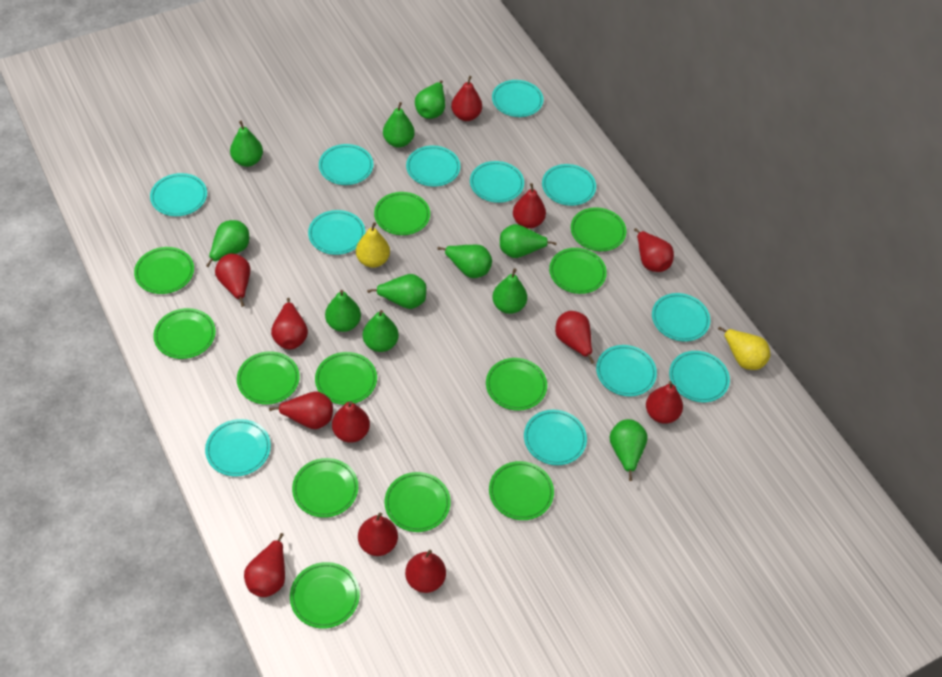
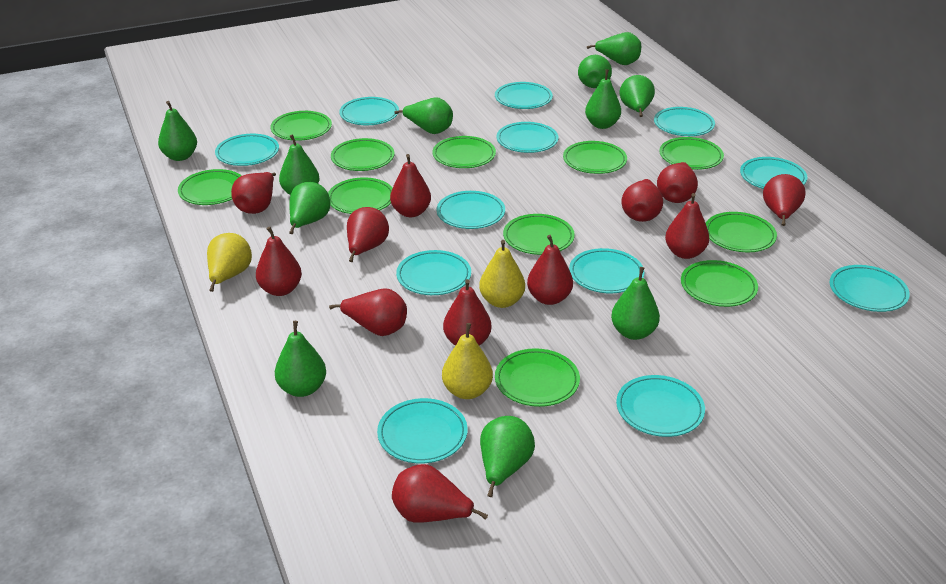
green plate: [134,247,194,294] [153,308,216,359] [237,351,300,405] [290,562,360,629] [292,458,358,518] [315,352,377,405] [374,192,430,235] [384,472,451,532] [486,358,547,411] [489,461,554,520] [549,248,607,294] [571,208,626,251] = 12 -> [178,169,242,205] [270,111,332,141] [328,178,392,214] [331,138,395,171] [433,136,496,168] [495,348,580,407] [503,214,575,255] [563,141,627,174] [659,137,724,170] [681,260,758,307] [706,212,777,252] = 11
yellow pear: [356,222,390,268] [718,327,770,370] = 2 -> [207,233,252,292] [442,323,493,399] [479,240,525,308] = 3

